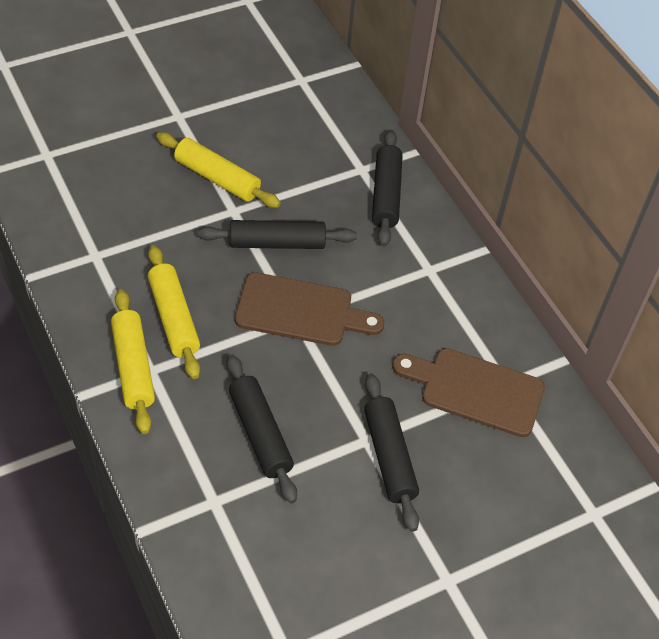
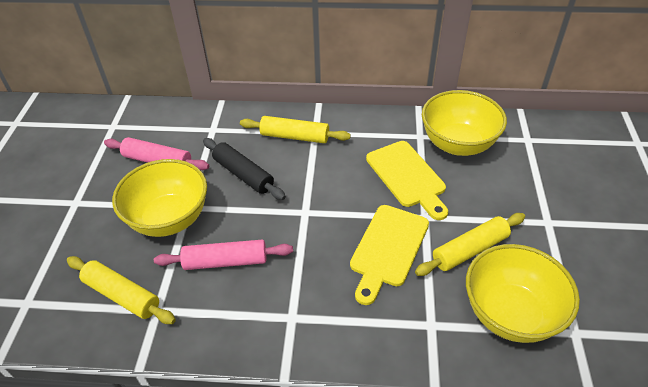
black rolling pin: [198,220,357,249] [227,355,297,503] [364,373,419,532] [372,130,403,247] = 4 -> [203,138,286,200] = 1
brown cutting board: [235,272,384,346] [392,348,545,437] = 2 -> none = 0
pink rolling pin: none = 0 -> [104,137,209,170] [154,240,293,270] = 2
yellow bowl: none = 0 -> [112,159,207,237] [422,90,507,156] [466,244,580,343] = 3
yellow cutting board: none = 0 -> [350,205,429,305] [366,141,448,220] = 2

